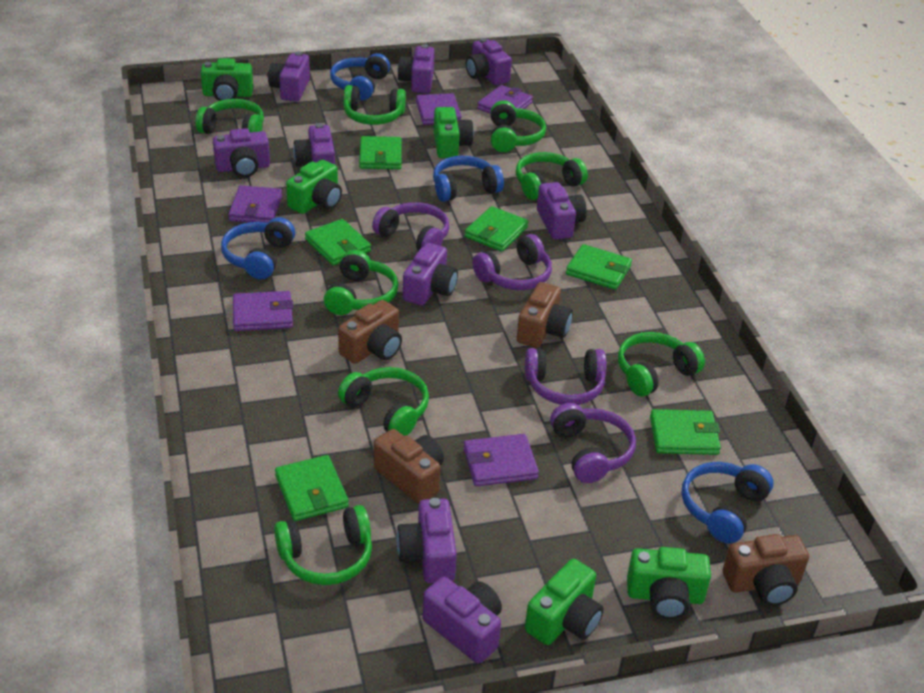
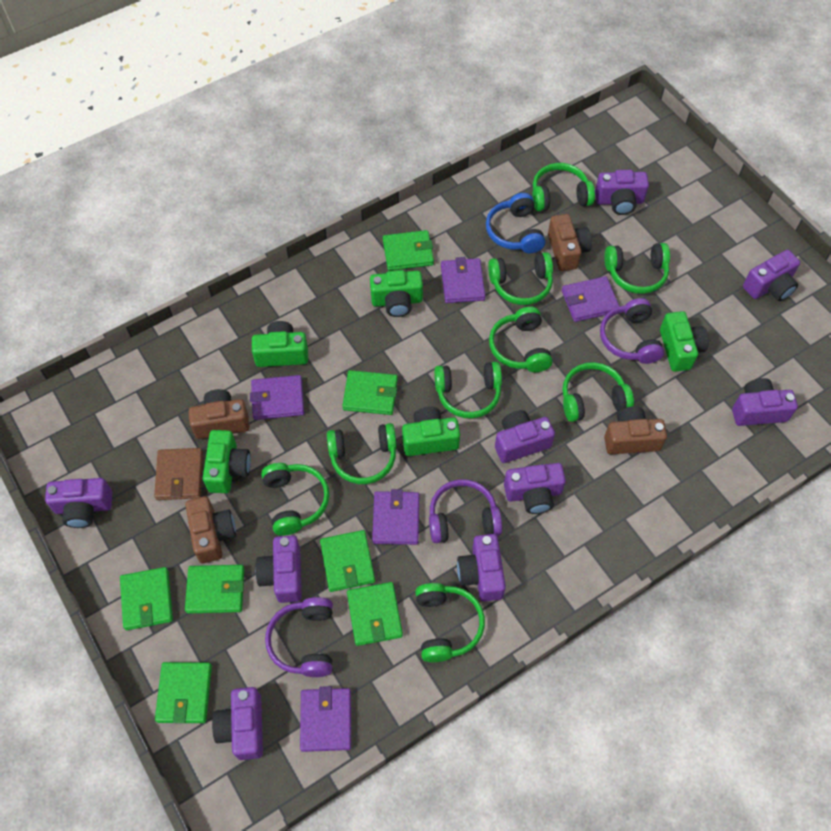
blue headphones: [221,217,295,280] [330,53,390,100] [433,156,504,202] [682,462,773,544] = 4 -> [486,193,545,253] = 1
brown wallet: none = 0 -> [154,448,203,500] = 1
green headphones: [196,99,264,134] [274,505,372,585] [323,250,399,315] [338,367,429,436] [343,85,406,125] [491,100,546,152] [516,152,588,200] [618,332,705,396] = 8 -> [261,463,330,536] [327,423,397,484] [415,583,485,662] [434,362,502,419] [488,252,553,305] [489,307,552,372] [532,163,595,211] [562,362,634,422] [605,243,670,294] = 9
green wallet: [275,455,349,521] [305,219,371,266] [359,136,402,169] [465,206,529,252] [566,244,632,290] [650,409,721,455] = 6 -> [120,567,173,630] [155,662,212,723] [185,565,244,613] [320,530,375,592] [342,370,398,415] [347,582,403,646] [383,230,434,271] = 7
purple headphones: [372,202,449,251] [472,234,552,290] [525,348,607,405] [550,403,636,483] = 4 -> [265,597,333,677] [429,479,502,543] [600,298,664,364] = 3

